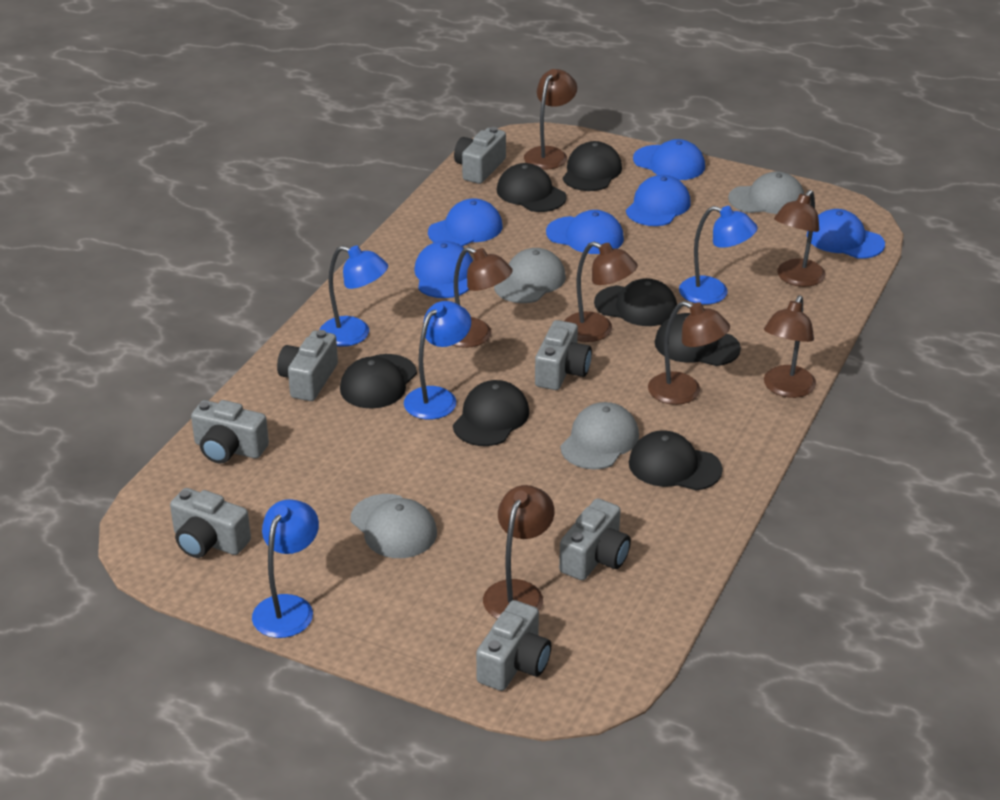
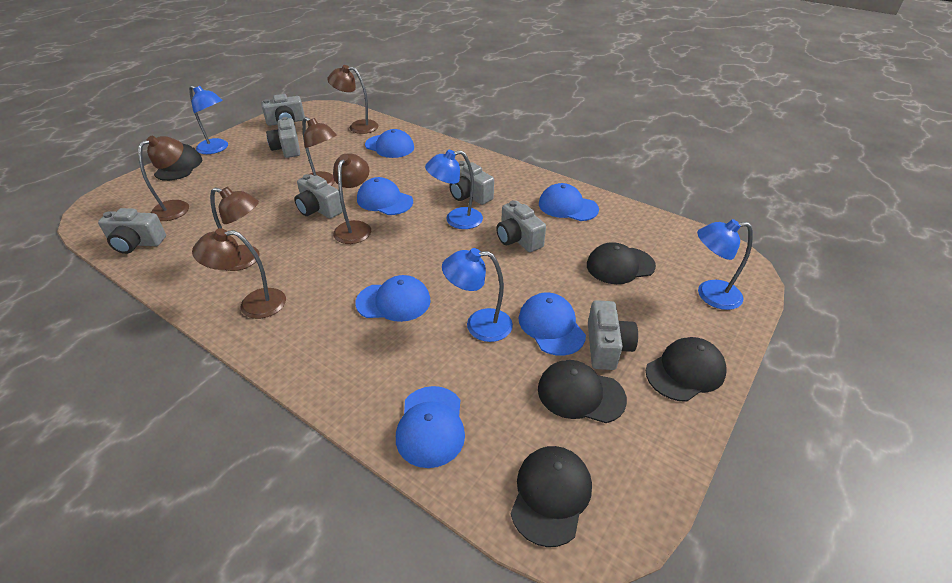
black cap: [340,354,417,409] [453,380,529,446] [497,163,567,212] [562,141,622,191] [594,278,677,326] [629,430,723,491] [655,313,741,366] = 7 -> [154,144,202,181] [511,446,592,547] [538,360,627,423] [587,242,656,284] [646,337,727,402] = 5
brown lamp: [453,247,513,348] [483,485,554,619] [524,69,577,170] [564,242,638,342] [648,301,730,405] [764,295,816,398] [774,190,826,287] = 7 -> [138,136,189,221] [192,228,286,319] [210,187,260,271] [302,117,337,186] [327,65,379,134] [333,153,371,244] = 6
grey cap: [351,494,437,558] [494,248,566,303] [560,402,639,469] [728,171,804,214] = 4 -> none = 0

